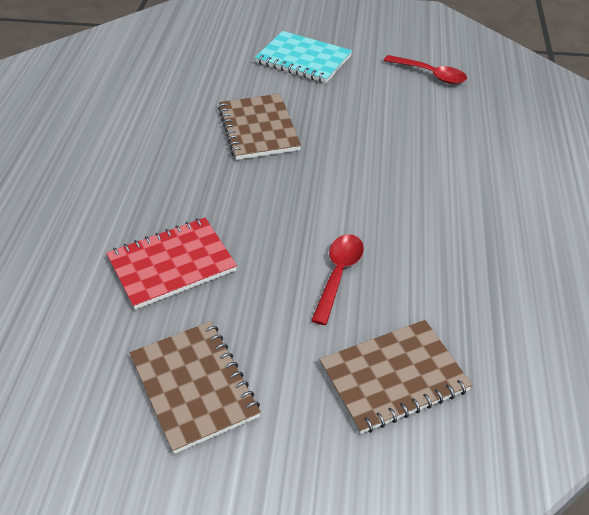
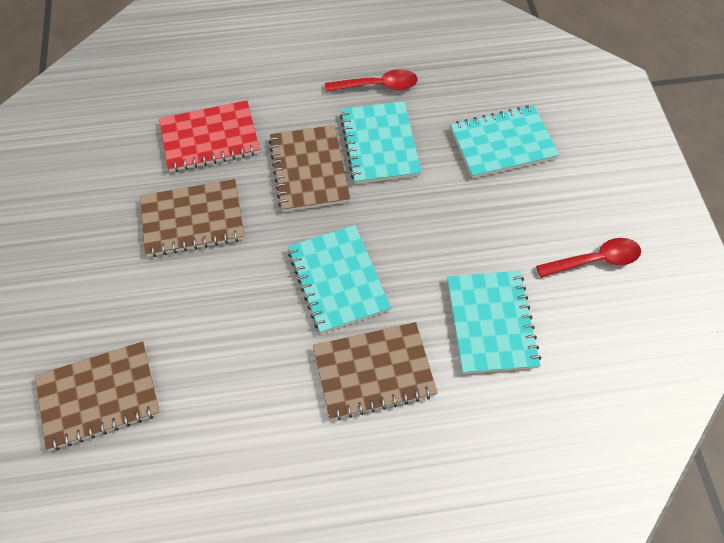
brown notebook: [130,321,261,454] [218,94,301,160] [319,320,472,434] = 3 -> [35,341,160,451] [140,179,245,257] [269,125,350,212] [313,322,437,420] = 4
turquoise notebook: [255,31,352,83] = 1 -> [288,225,391,334] [340,101,422,184] [447,271,541,374] [450,105,560,178] = 4

